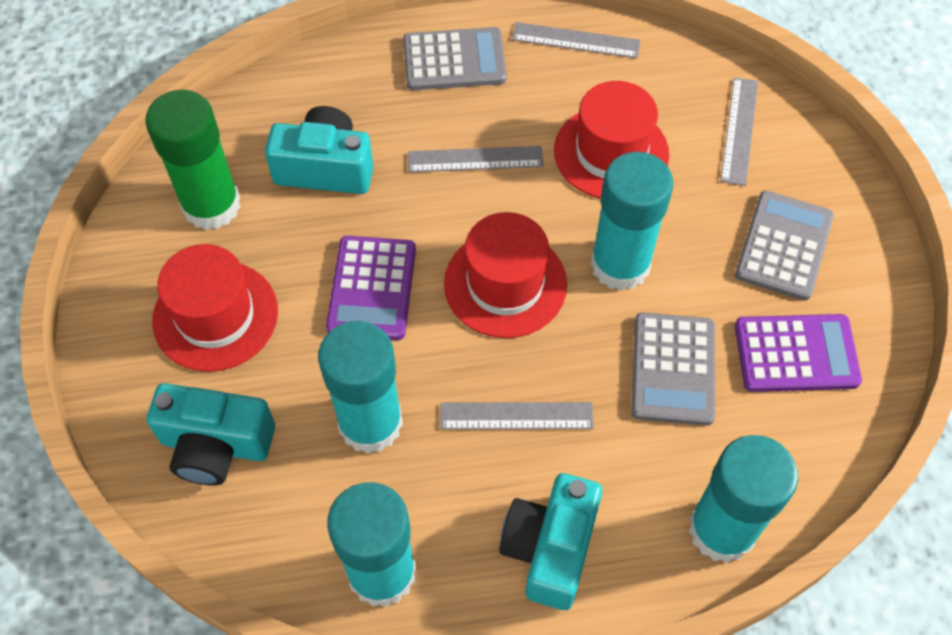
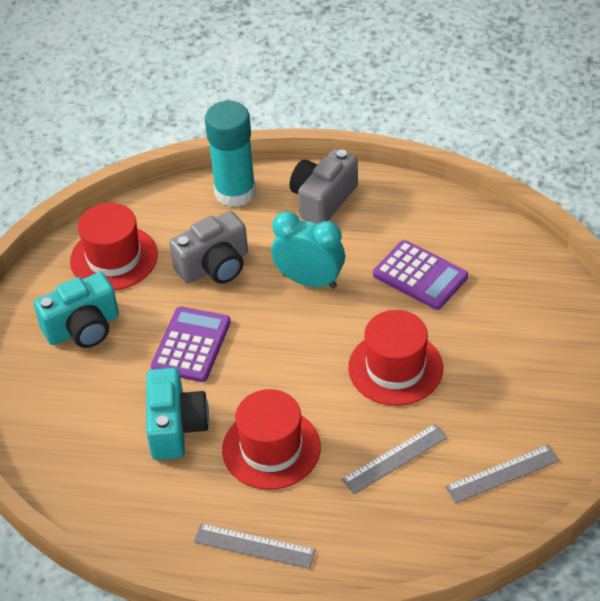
green glue stick: [145,90,241,230] = 1 -> none = 0
grey calculator: [403,27,507,91] [631,312,715,426] [735,190,834,301] = 3 -> none = 0
grey camera: none = 0 -> [169,211,248,284] [290,149,358,224] = 2
grey ruler: [408,146,543,172] [440,402,594,429] [512,22,640,58] [721,77,758,186] = 4 -> [194,523,316,569] [341,424,448,494] [445,445,559,504] = 3
turquoise camera: [147,383,275,485] [265,106,374,194] [499,473,602,610] = 3 -> [34,272,119,348] [146,368,209,460] = 2
turquoise clock: none = 0 -> [271,211,345,289] = 1
turquoise glue stick: [318,320,403,454] [327,482,416,607] [590,152,673,291] [688,435,798,563] = 4 -> [205,101,256,207] = 1

